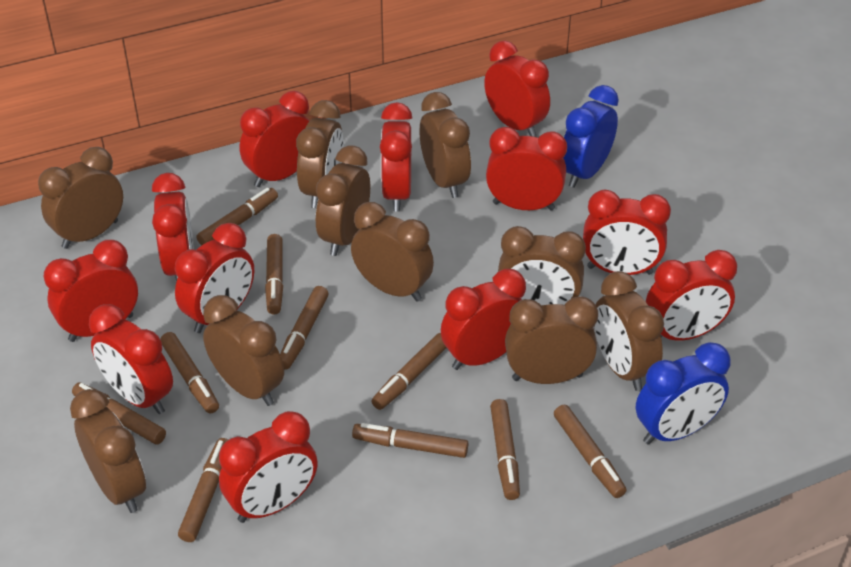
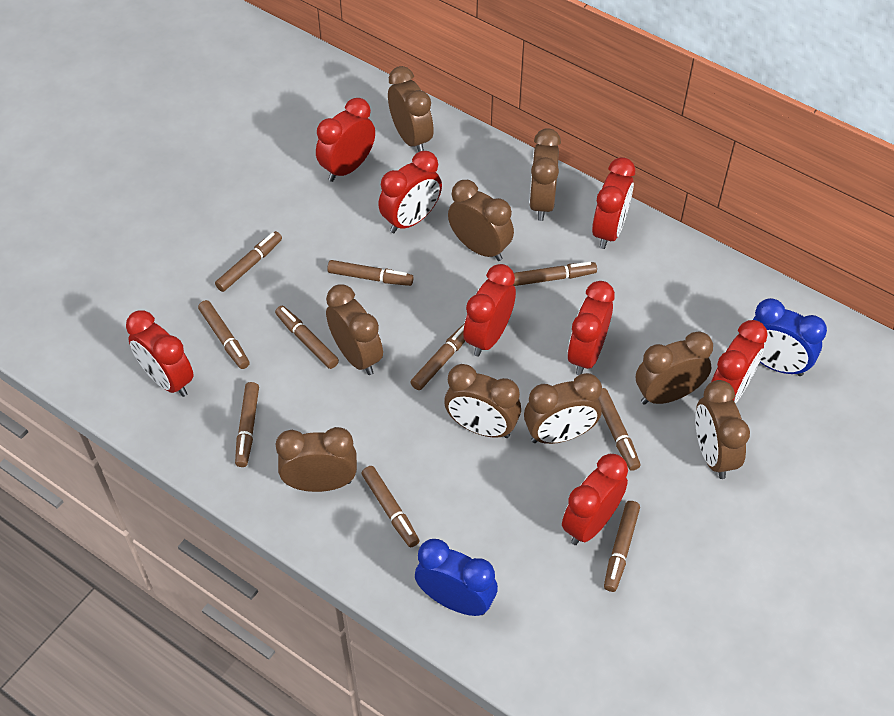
brown clock: [38,147,123,249] [70,389,146,513] [203,295,284,406] [296,100,344,208] [316,145,370,256] [351,202,434,302] [420,92,471,198] [498,226,586,305] [505,296,598,384] [594,271,664,391] = 10 -> [276,427,357,492] [326,284,383,375] [388,66,434,152] [444,364,521,438] [448,180,514,261] [524,373,602,444] [529,128,561,221] [636,331,713,405] [695,380,750,479] = 9
red clock: [44,240,138,342] [89,304,173,414] [152,173,194,282] [175,223,254,333] [219,411,318,523] [239,91,310,187] [380,102,412,211] [441,269,526,370] [484,41,550,137] [486,127,567,211] [583,190,671,275] [646,250,737,341] = 12 -> [126,310,194,397] [316,98,375,182] [378,151,442,233] [463,264,516,356] [562,454,628,545] [567,281,615,375] [592,157,635,249] [711,320,768,403] = 8

